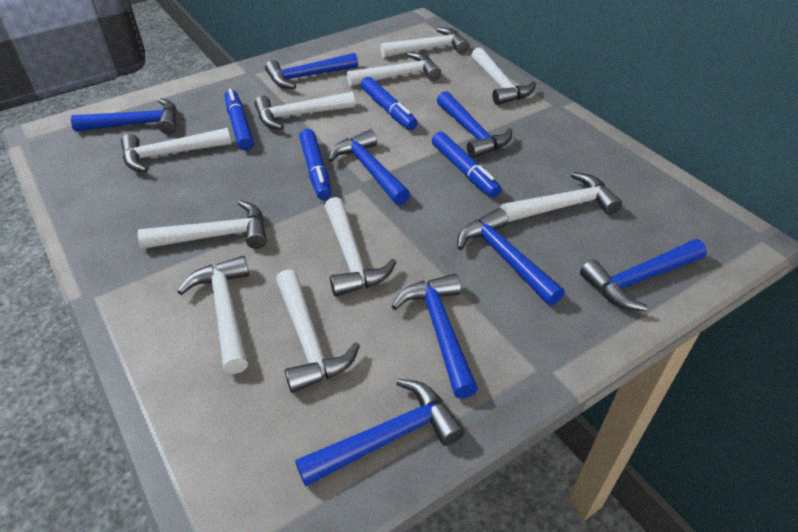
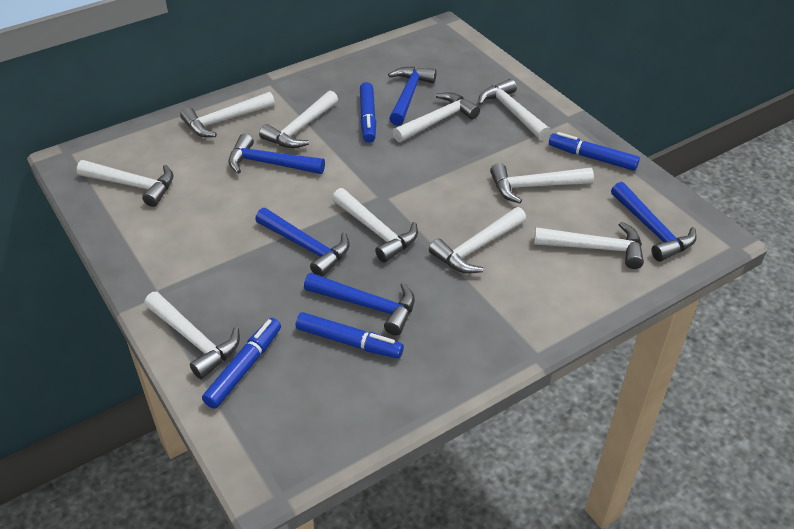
blue hammer: [71,98,177,134] [265,53,358,89] [295,379,465,487] [328,129,410,205] [392,274,478,399] [437,91,512,159] [457,208,565,306] [580,239,707,311] = 8 -> [229,134,325,174] [255,208,350,277] [304,273,415,336] [388,67,437,126] [611,182,696,262] = 5

